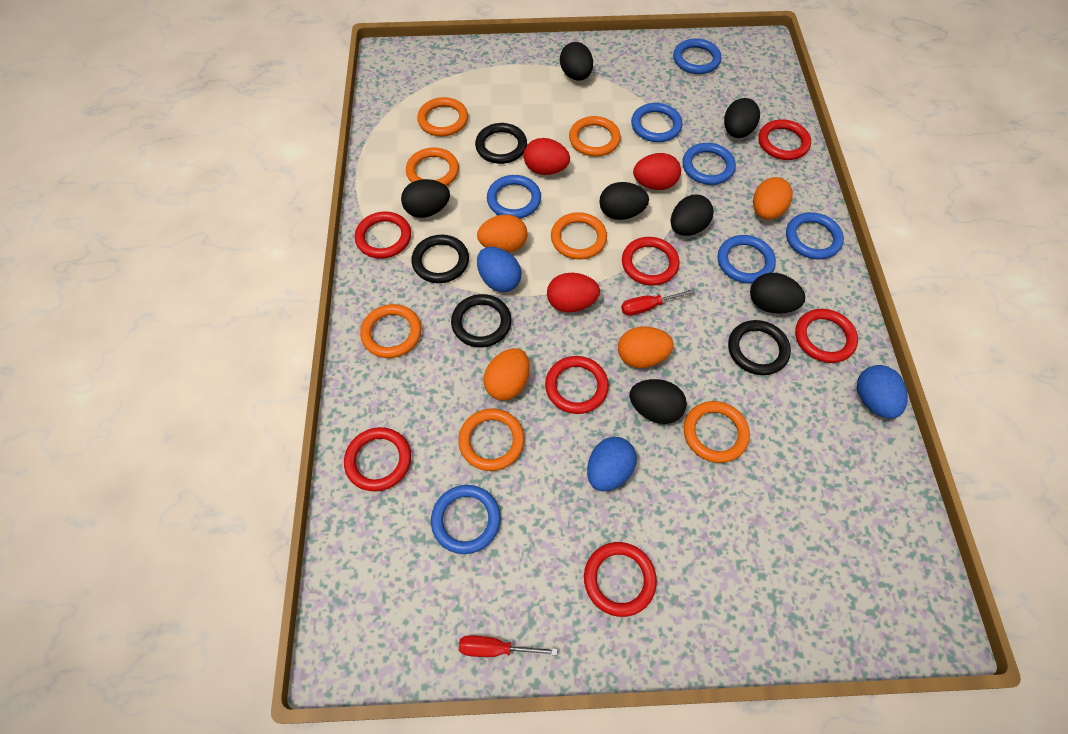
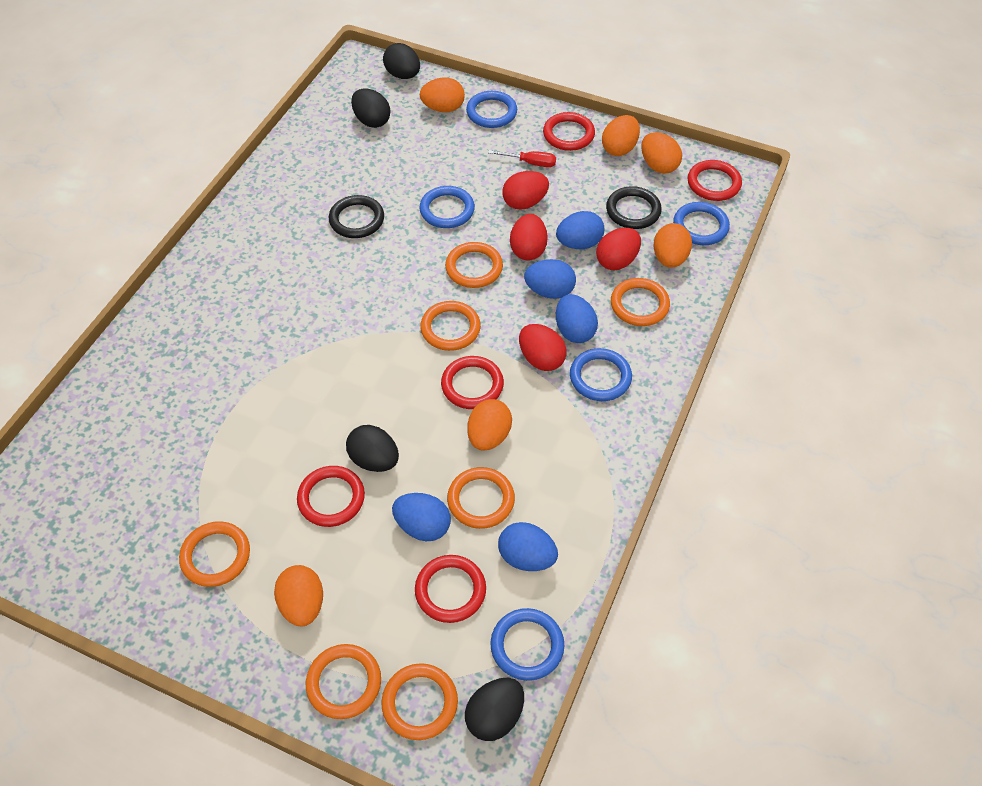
black egg: [401,179,450,218] [560,42,593,81] [599,182,649,220] [629,379,687,424] [671,195,714,236] [724,98,760,138] [750,273,805,314] = 7 -> [346,425,399,472] [351,88,390,128] [383,43,420,79] [465,678,524,741] = 4
black ring: [411,235,469,283] [451,294,511,347] [475,123,527,164] [728,320,791,375] = 4 -> [329,195,384,238] [606,186,662,229] = 2
blue egg: [477,247,522,292] [587,437,637,492] [857,365,908,419] = 3 -> [392,493,451,541] [498,522,558,571] [524,259,576,299] [556,211,604,249] [556,294,598,343] = 5
blue ring: [431,485,501,554] [487,175,541,219] [631,103,682,142] [673,38,721,74] [682,143,736,185] [718,235,776,284] [786,212,844,260] = 7 -> [419,186,475,228] [466,91,517,128] [490,608,564,681] [570,348,632,401] [673,202,730,245] = 5
orange egg: [477,215,527,253] [483,348,530,401] [618,326,674,368] [753,177,793,220] = 4 -> [274,565,323,626] [420,77,465,112] [467,399,512,451] [602,115,640,156] [641,132,682,174] [653,223,692,268] = 6
red egg: [524,138,570,175] [547,273,600,312] [633,153,681,190] = 3 -> [502,171,549,210] [510,214,548,260] [519,324,567,371] [596,228,641,270] = 4
red ring: [344,427,411,491] [355,212,411,259] [545,356,609,414] [584,542,657,617] [622,237,680,286] [759,119,811,160] [795,309,858,363] = 7 -> [297,466,365,527] [415,555,486,623] [441,356,504,409] [543,112,595,151] [688,160,742,201] = 5
red screwdriver: [459,635,557,657] [621,289,695,316] = 2 -> [488,150,556,167] = 1

